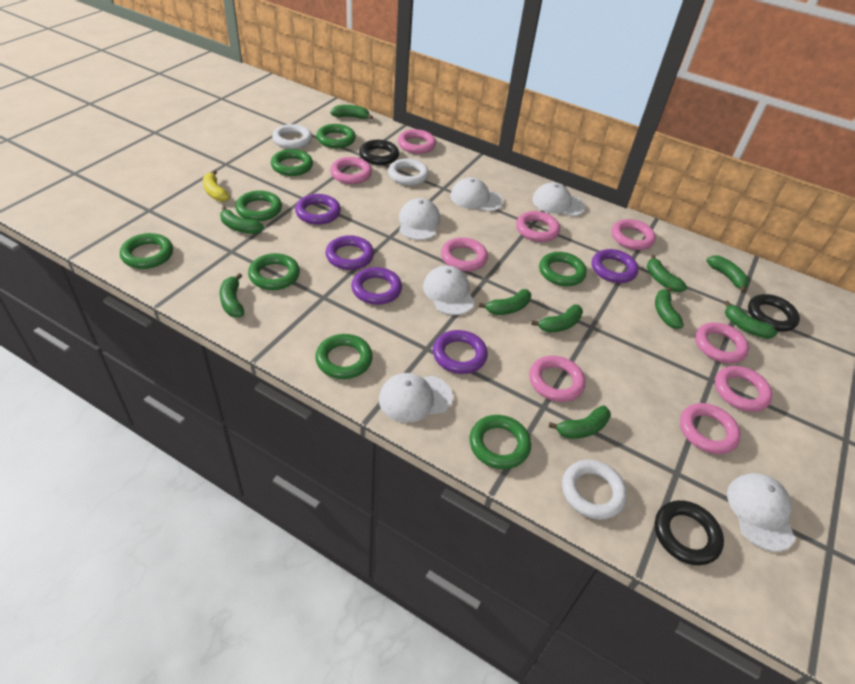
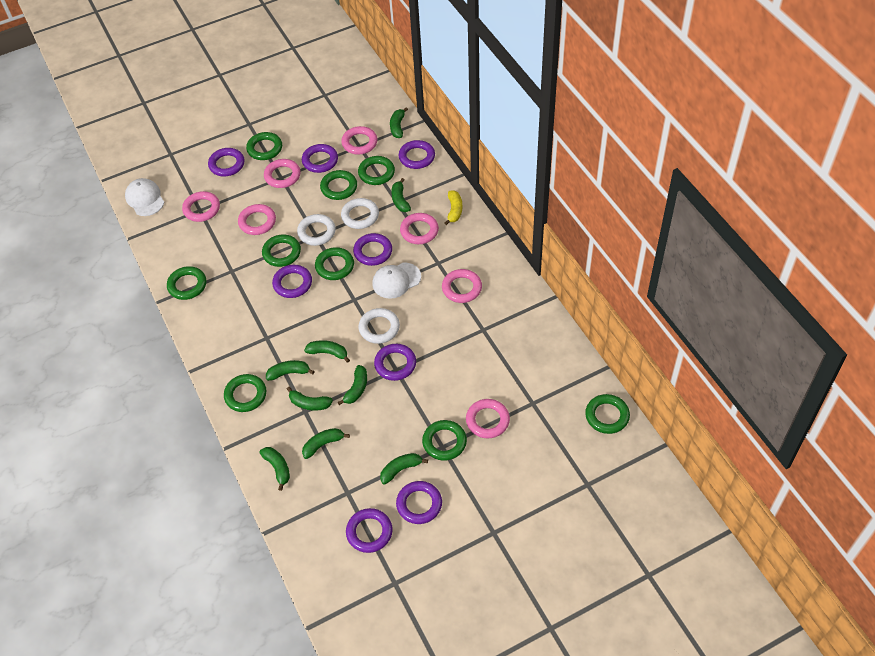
black ring: [359,140,399,165] [655,500,724,565] [748,294,800,332] = 3 -> none = 0
green banana: [219,273,244,317] [220,207,264,234] [330,105,373,119] [479,289,531,315] [531,305,583,332] [549,405,611,439] [647,255,687,292] [655,287,684,329] [706,256,749,293] [724,301,778,339] = 10 -> [259,447,290,491] [266,360,315,381] [287,387,333,411] [302,428,350,459] [304,340,350,363] [338,365,367,405] [380,453,428,484] [390,107,408,138] [391,178,411,212] = 9
green ring: [120,233,173,269] [235,190,282,221] [248,253,300,290] [271,149,313,176] [315,334,373,379] [316,124,356,148] [469,415,531,469] [539,252,587,286] = 8 -> [167,266,206,300] [224,374,267,412] [246,132,282,160] [262,234,301,267] [315,247,354,280] [320,170,357,200] [358,156,395,185] [422,420,467,461] [585,394,630,434] = 9
pink ring: [330,157,372,184] [398,129,436,154] [441,237,488,271] [516,211,560,242] [529,356,586,402] [611,219,656,250] [680,403,741,454] [695,323,749,363] [715,366,773,412] = 9 -> [182,191,220,222] [238,204,276,235] [264,159,301,188] [341,126,377,155] [400,213,439,244] [442,269,482,303] [466,399,510,438] = 7
purple ring: [295,194,341,225] [325,235,374,270] [351,267,402,305] [433,330,488,374] [592,249,639,283] = 5 -> [208,148,245,177] [272,265,312,298] [302,144,338,173] [346,508,393,553] [353,233,392,266] [374,344,416,381] [396,481,442,524] [398,140,435,169] = 8
white cap: [379,373,453,423] [399,198,440,240] [423,265,475,315] [450,177,503,212] [532,182,585,216] [727,473,795,552] = 6 -> [125,178,164,216] [372,262,421,299] = 2

